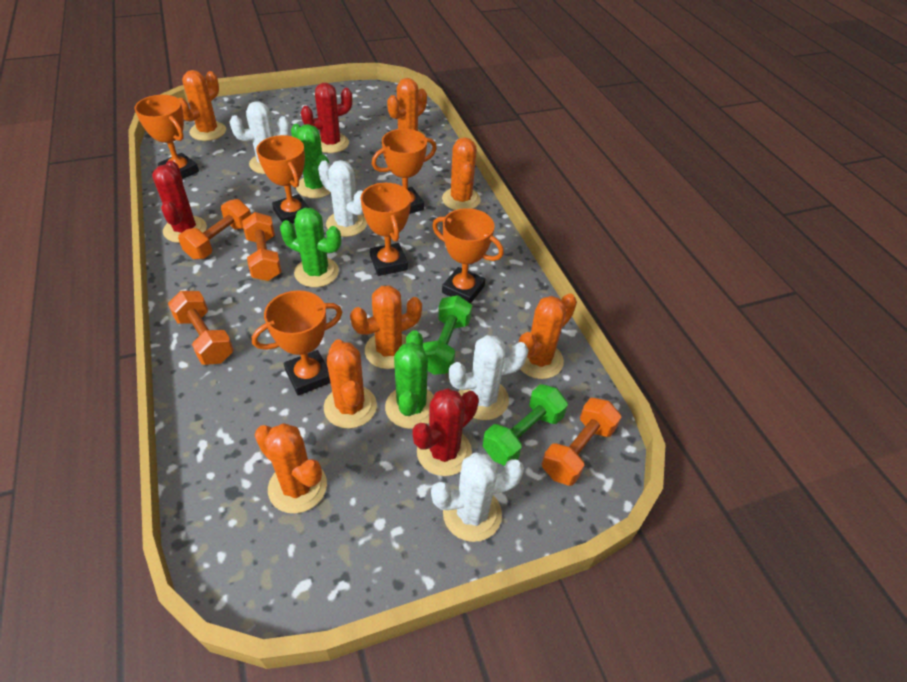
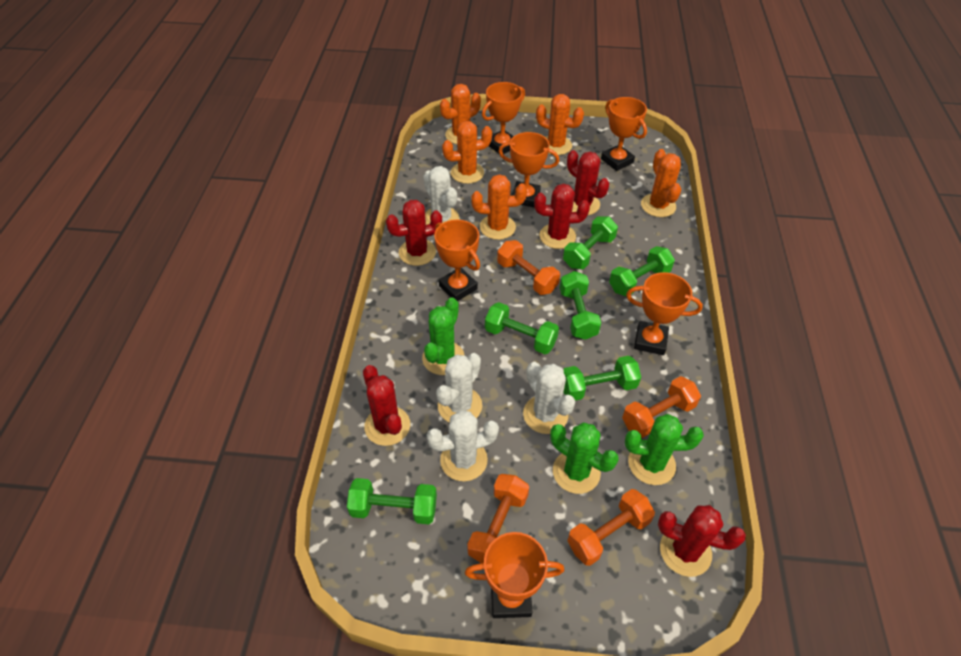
green dumbbell: [423,295,472,375] [483,384,568,466] = 2 -> [347,478,437,524] [485,302,559,354] [560,271,601,340] [563,216,618,269] [563,356,641,401] [609,246,675,296] = 6
orange cactus: [178,70,226,141] [255,423,327,514] [324,339,377,429] [350,285,422,369] [387,78,427,136] [442,137,480,210] [519,293,577,379] = 7 -> [440,84,481,144] [442,121,492,184] [471,174,527,240] [536,94,584,155] [641,149,681,217] = 5
red cactus: [152,160,207,243] [301,83,353,153] [412,388,479,476] = 3 -> [363,365,410,446] [386,200,442,266] [534,184,590,249] [567,150,609,215] [658,505,746,577] = 5

